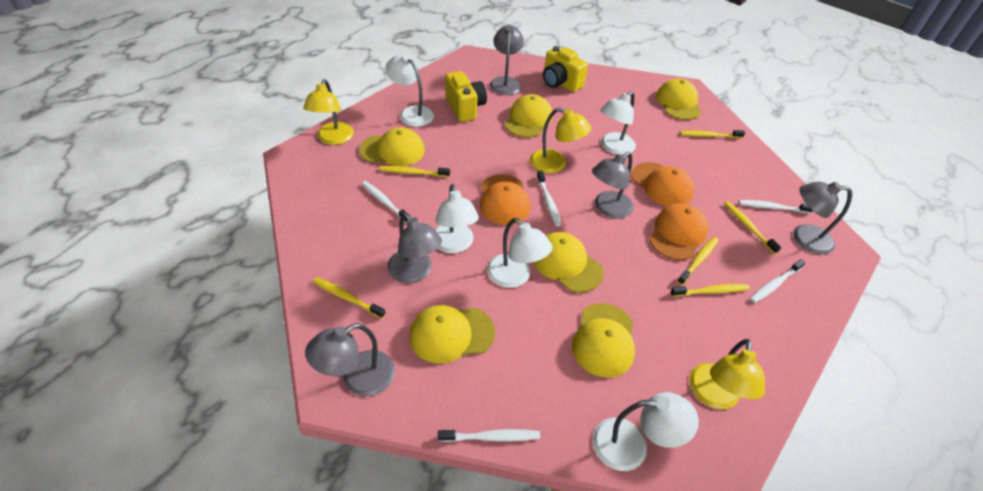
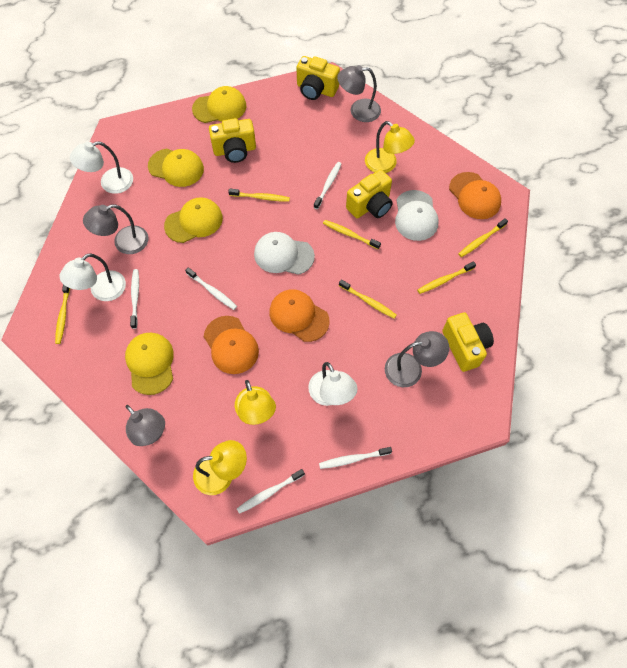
grey lamp: [305,323,395,396] [387,212,442,283] [490,25,524,95] [592,152,634,219] [793,182,852,255] = 5 -> [83,204,149,254] [126,405,165,446] [337,65,381,122] [385,331,449,387] = 4
white cap: none = 0 -> [254,232,315,275] [395,190,439,241] = 2
white lamp: [385,54,434,127] [435,184,479,253] [487,218,552,288] [592,392,699,471] [600,91,636,155] = 5 -> [60,253,126,301] [70,141,133,194] [308,362,358,406] = 3
yellow camera: [445,71,487,122] [543,46,588,92] = 2 -> [209,118,256,163] [296,56,340,100] [346,169,393,218] [442,312,494,372] = 4
yellow cap: [359,128,425,166] [409,305,495,364] [505,94,553,138] [533,232,603,293] [572,303,635,378] [656,79,701,120] = 6 -> [125,333,174,395] [148,149,204,187] [164,197,223,243] [192,86,246,123] = 4

